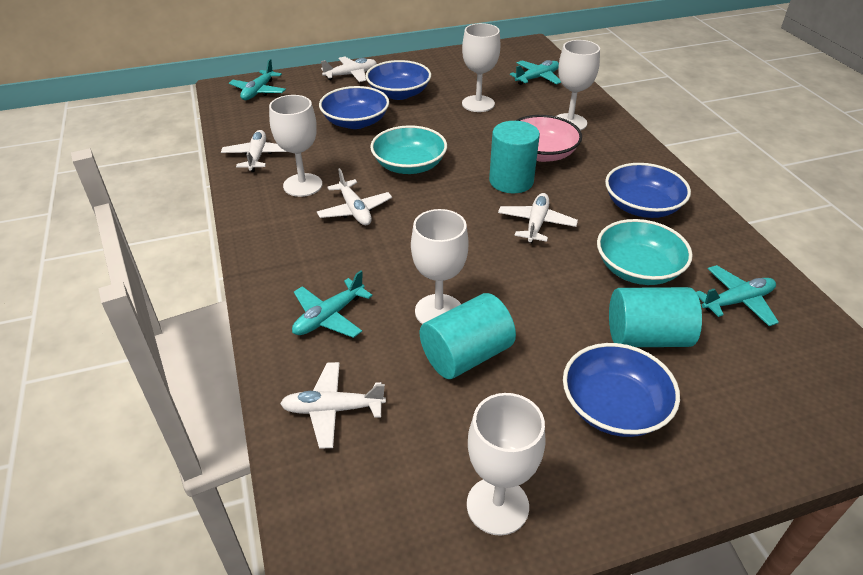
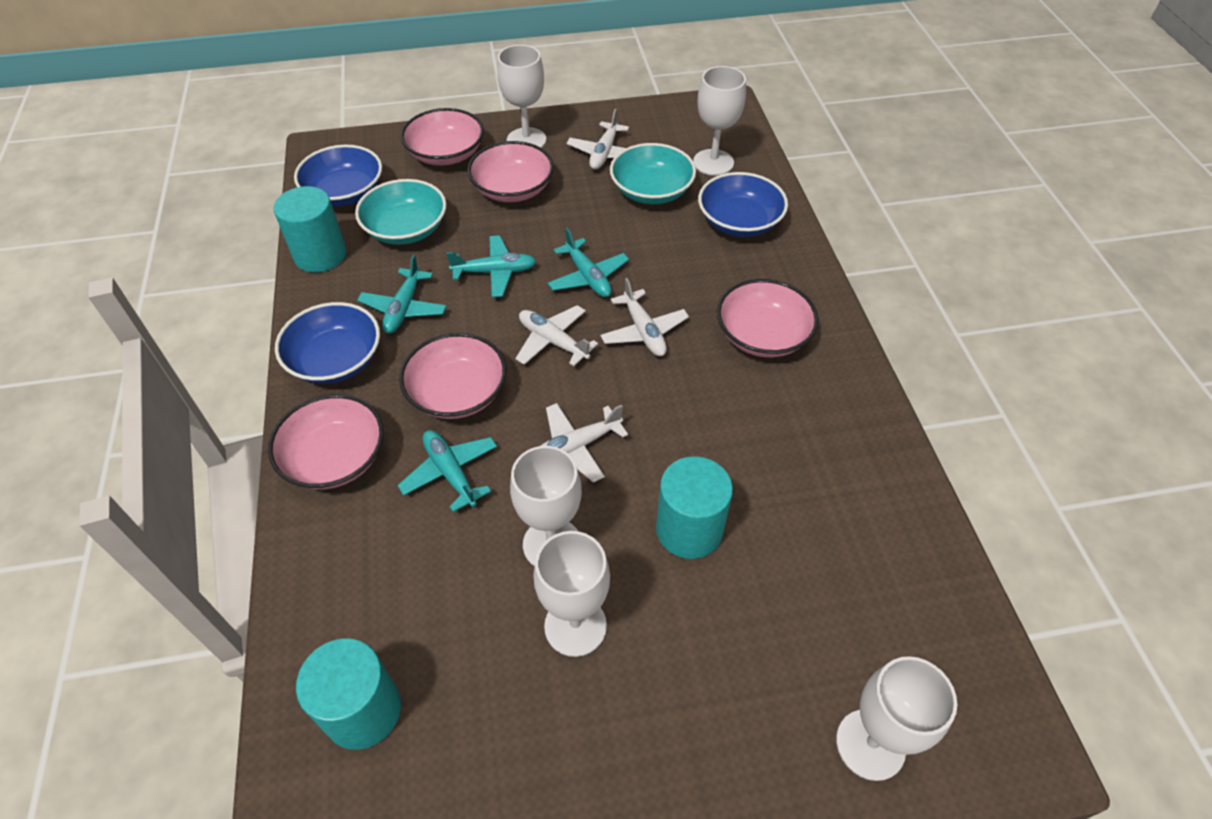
blue bowl: [319,86,389,129] [366,60,431,100] [563,343,680,437] [605,163,691,218] = 4 -> [275,302,380,384] [294,145,382,206] [698,172,788,237] = 3
pink bowl: [515,115,582,162] = 1 -> [268,394,384,489] [399,333,506,419] [401,108,484,166] [467,141,554,202] [717,279,818,357] = 5
white plane: [221,130,287,172] [280,362,386,449] [317,168,392,225] [321,57,377,82] [498,193,578,243] = 5 -> [515,305,598,366] [540,403,628,483] [567,109,629,170] [600,278,689,356] = 4

